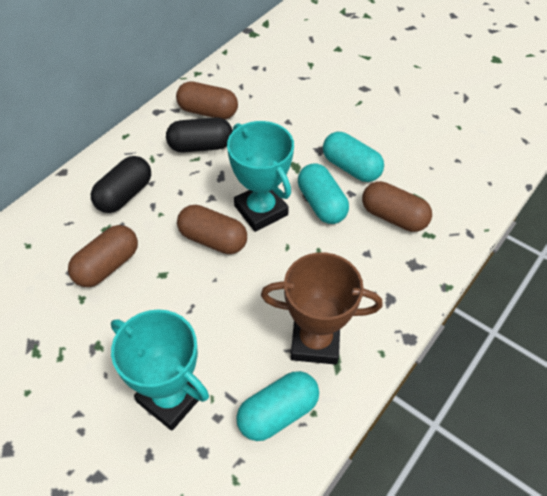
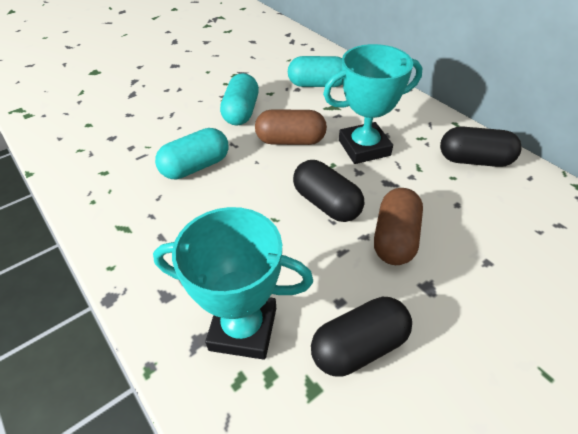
black capsule: [91,156,151,213] [166,117,233,153] = 2 -> [293,160,364,222] [311,297,412,376] [440,126,522,167] = 3
brown capsule: [68,225,138,287] [176,81,238,119] [177,205,247,254] [362,181,432,232] = 4 -> [255,109,327,145] [374,188,423,265] = 2
brown trophy: [261,252,382,365] = 1 -> none = 0

